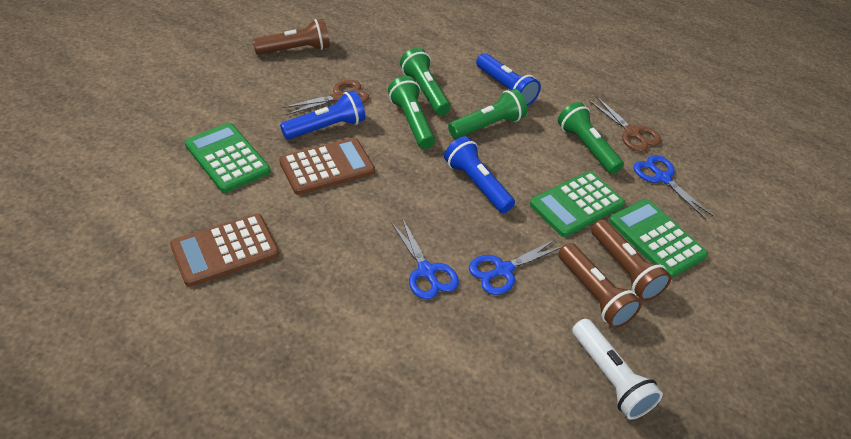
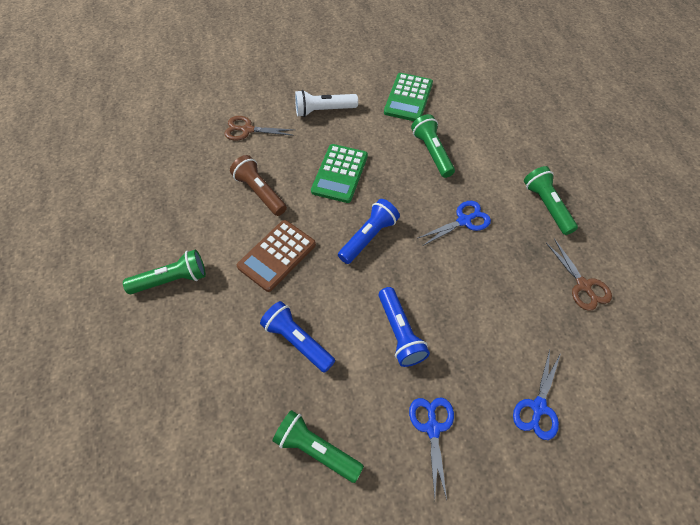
brown calculator: [170,214,279,287] [279,138,375,195] = 2 -> [237,220,316,292] = 1
brown flashlight: [253,19,330,55] [558,243,642,328] [591,219,671,301] = 3 -> [230,155,287,216] = 1
green calculator: [185,123,270,193] [530,171,625,237] [609,199,708,278] = 3 -> [311,144,368,203] [384,73,433,121] = 2

